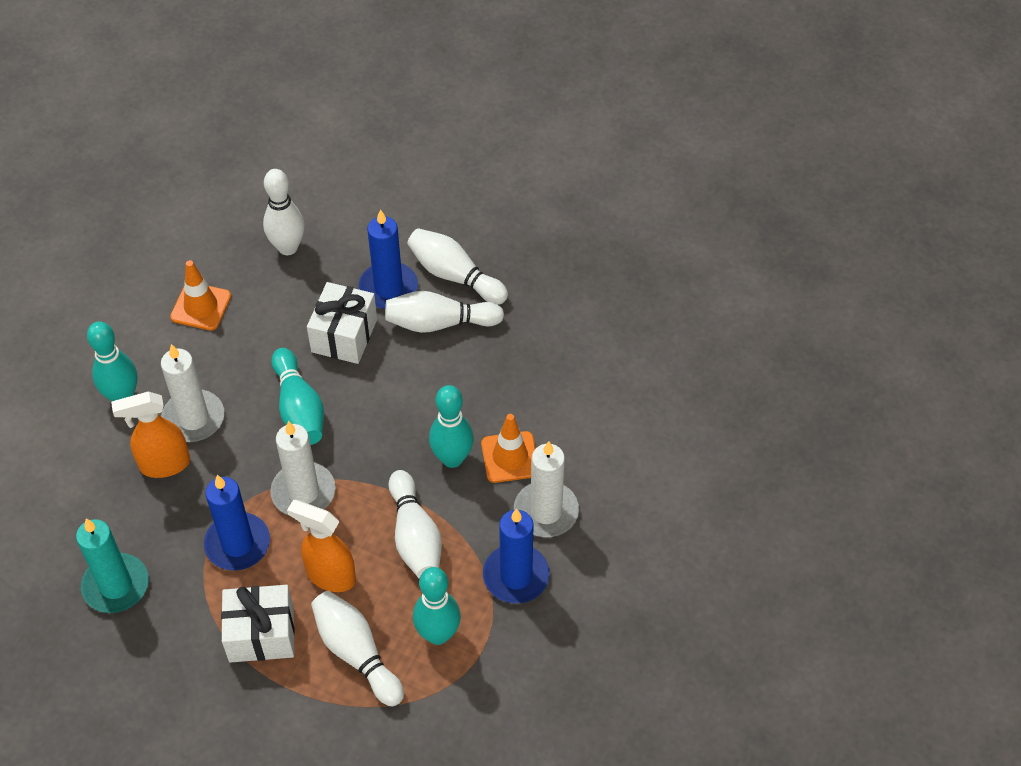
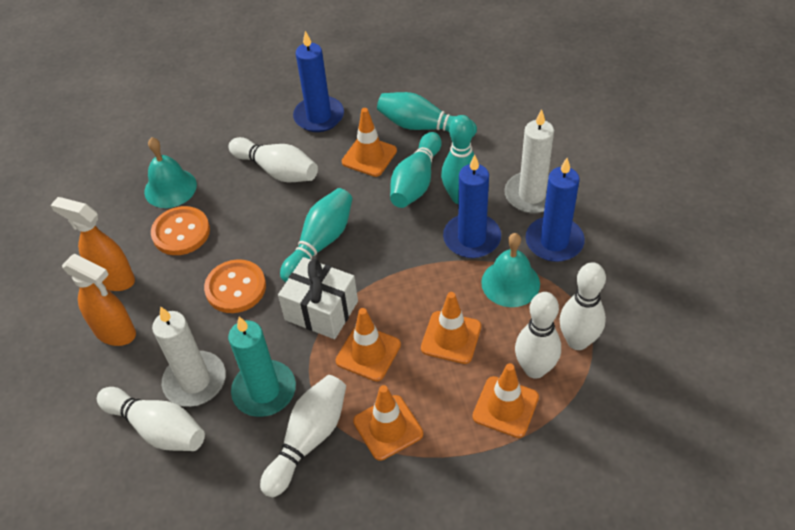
orange button: none = 0 -> [151,206,210,255] [204,259,266,313] = 2
orange traffic cone: [170,260,231,330] [481,414,536,483] = 2 -> [336,308,401,381] [342,108,397,177] [353,385,423,461] [421,292,481,364] [472,363,539,438] = 5
turquoise bell: none = 0 -> [144,137,197,208] [481,233,540,307] = 2
white candle: [161,344,224,442] [270,421,336,516] [514,441,579,537] = 3 -> [152,306,226,407] [504,109,554,213] = 2
white gift: [221,585,295,663] [307,282,377,364] = 2 -> [278,257,358,339] = 1

